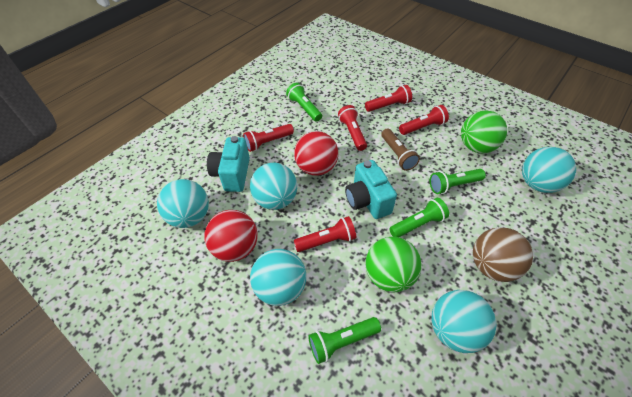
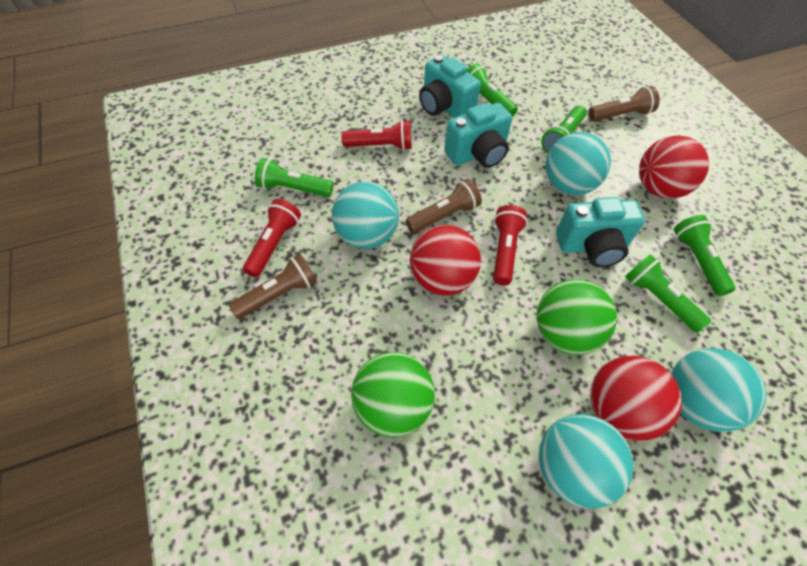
brown ball: [473,227,533,282] = 1 -> none = 0
brown flashlight: [381,129,420,171] = 1 -> [229,254,317,319] [406,179,482,234] [588,86,660,121] = 3
green flashlight: [286,83,322,122] [308,317,381,364] [389,198,449,237] [430,169,486,194] = 4 -> [255,158,334,197] [467,63,518,117] [541,106,587,153] [625,254,711,333] [674,215,736,296] = 5
red ball: [204,210,258,262] [294,131,338,176] = 2 -> [410,225,481,296] [590,356,682,441] [639,135,709,199] = 3
red flashlight: [243,124,294,152] [294,216,356,252] [338,105,367,151] [365,85,412,112] [399,105,449,135] = 5 -> [243,199,301,278] [341,120,412,150] [493,205,528,285] = 3
turquoise ball: [157,179,209,228] [250,163,297,210] [250,249,306,306] [432,290,497,353] [522,147,576,193] = 5 -> [332,182,399,249] [539,414,634,509] [546,132,611,195] [671,348,766,432] = 4
turquoise camera: [207,136,250,192] [345,160,397,219] = 2 -> [419,55,481,118] [444,103,512,168] [556,197,645,267] = 3

